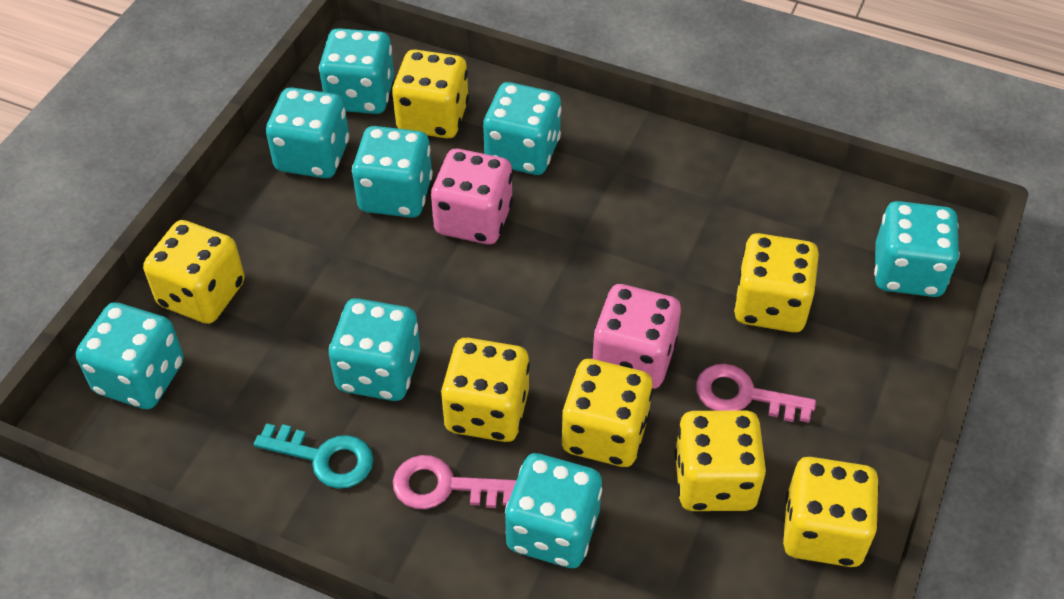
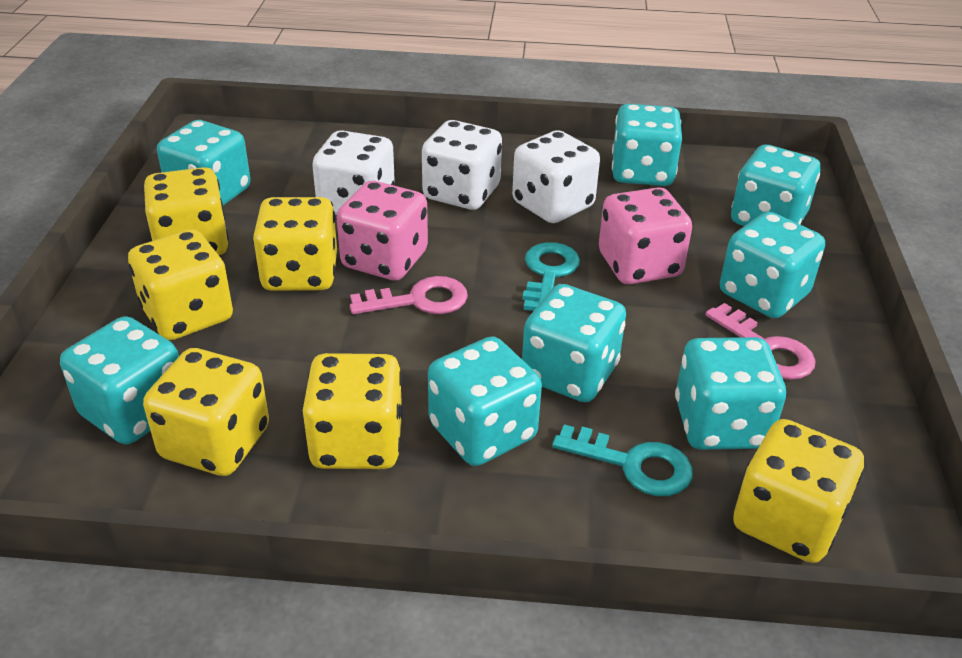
turquoise key: [254,423,374,489] = 1 -> [523,242,580,311] [552,424,693,496] = 2
white dice: none = 0 -> [312,130,395,215] [422,120,502,210] [512,130,600,223] = 3
yellow dice: [143,220,245,324] [392,49,469,138] [441,338,530,442] [561,359,653,467] [675,411,767,511] [734,233,819,332] [783,457,879,567] = 7 -> [128,229,233,340] [143,167,229,255] [143,348,269,476] [253,197,337,291] [303,353,403,469] [733,419,864,563] = 6

